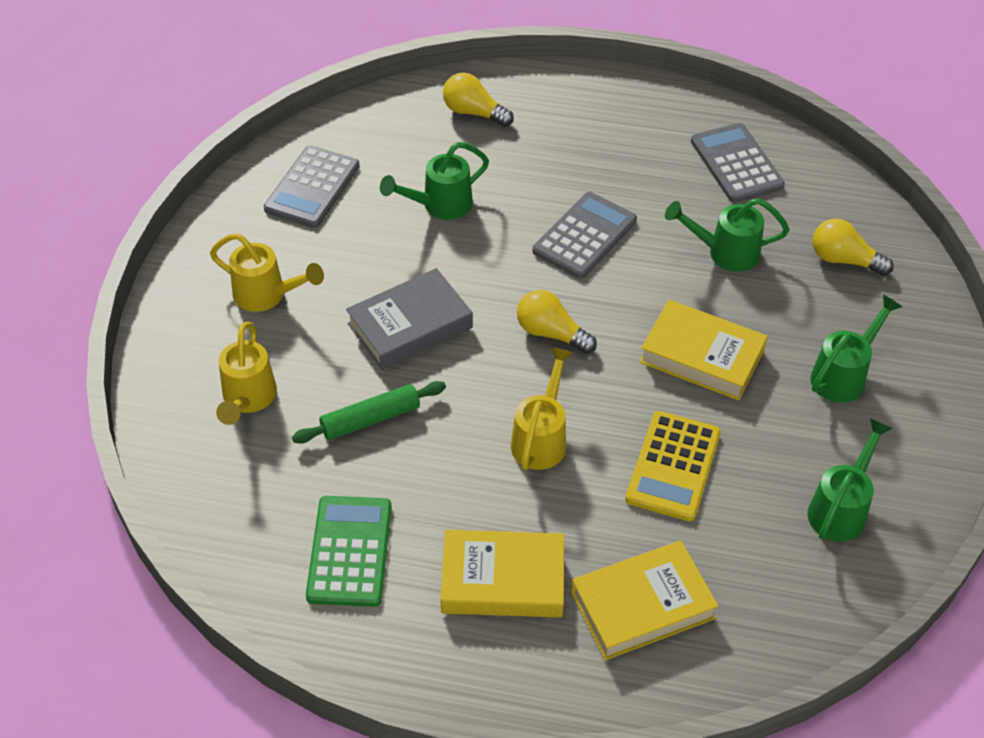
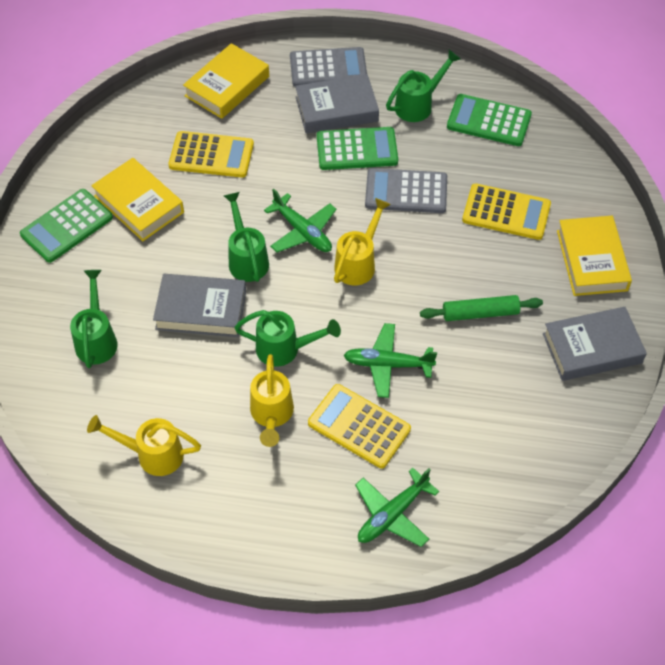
green calculator: [306,496,392,607] = 1 -> [20,189,113,263] [317,127,398,170] [447,94,532,146] = 3
green plane: none = 0 -> [264,189,337,252] [343,323,437,398] [355,468,439,547] = 3
grey book: [346,268,473,370] = 1 -> [153,274,246,337] [295,74,379,133] [543,307,647,381] = 3
grey calculator: [264,145,360,228] [532,192,637,279] [691,123,785,203] = 3 -> [290,47,367,87] [365,168,447,213] = 2
yellow calculator: [625,411,721,521] = 1 -> [168,131,254,178] [308,384,411,468] [462,183,551,240] = 3
yellow light bulb: [443,72,514,127] [517,290,597,354] [813,218,894,276] = 3 -> none = 0

